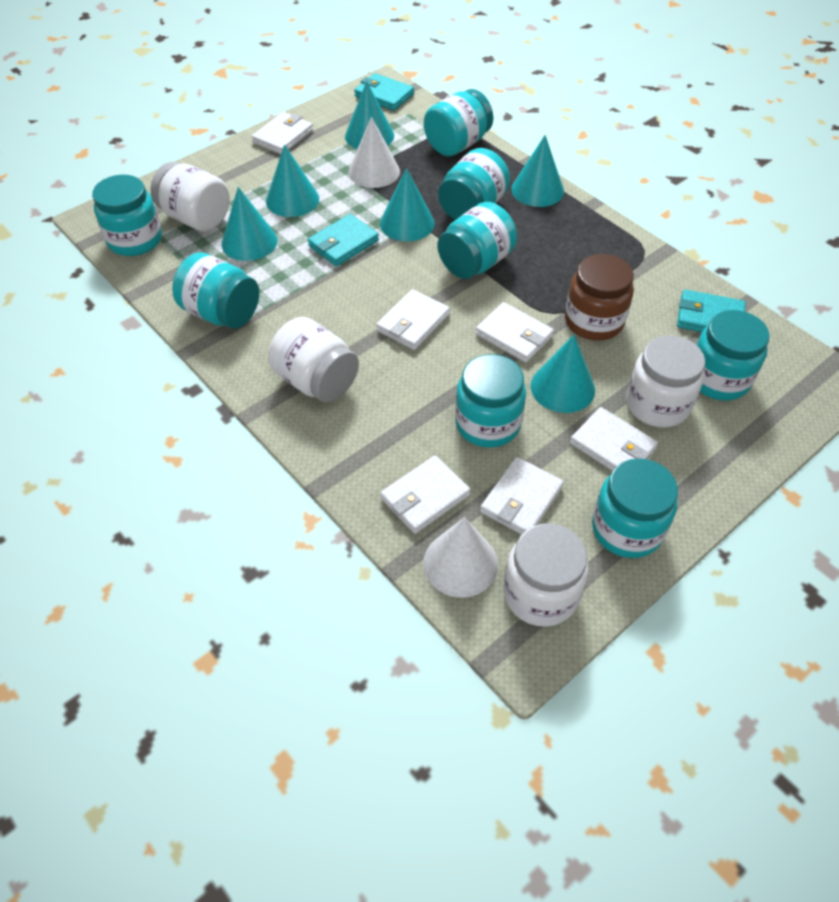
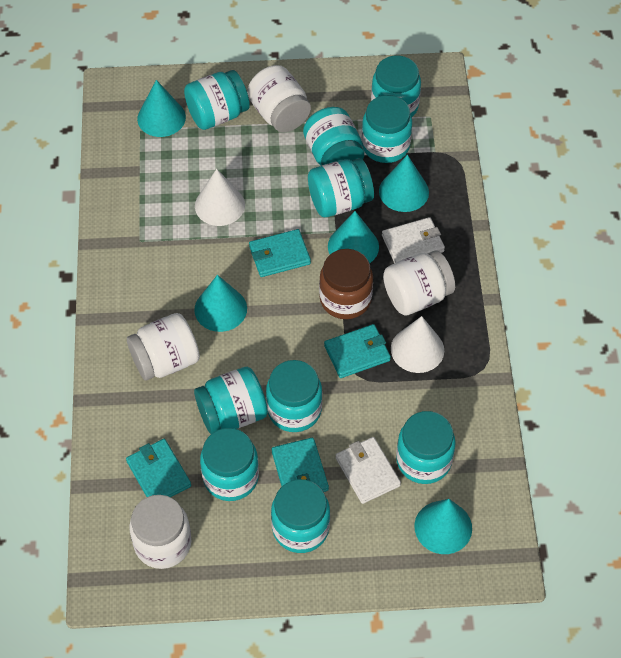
turquoise cone: [221,187,278,261] [266,145,319,217] [345,81,394,149] [380,168,435,241] [511,135,564,207] [531,335,595,413] = 6 -> [137,80,186,137] [194,275,247,332] [328,211,379,263] [379,155,429,212] [414,499,472,554] = 5
turquoise jar: [92,175,162,256] [172,252,259,329] [424,89,493,156] [438,148,510,220] [438,202,517,279] [455,354,526,448] [592,458,678,558] [696,310,770,401] = 8 -> [184,70,250,130] [194,367,268,434] [200,428,259,501] [266,360,322,432] [271,479,330,553] [303,107,364,166] [308,158,374,217] [362,95,412,163] [371,56,421,117] [396,411,456,484] = 10
turquoise wallet: [308,214,379,266] [354,73,414,111] [677,290,746,332] = 3 -> [126,439,191,497] [249,229,311,277] [272,437,329,492] [324,324,391,378] = 4
white wallet: [251,112,313,154] [376,289,450,350] [380,455,471,534] [475,302,554,363] [480,457,564,535] [570,407,658,471] = 6 -> [335,437,401,504] [382,217,445,264] = 2

